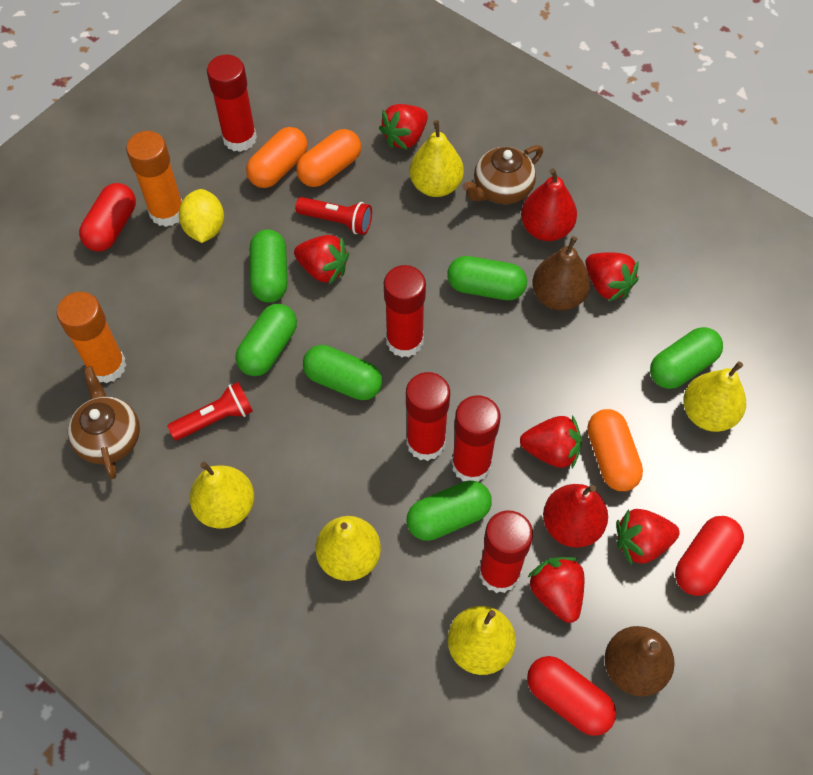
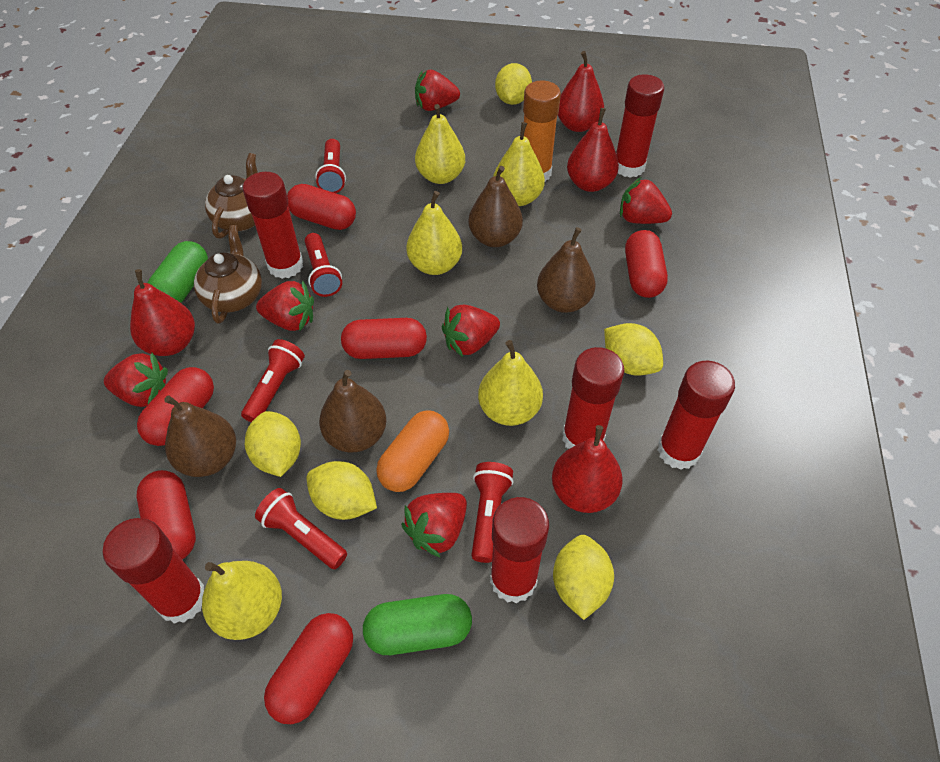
brown pear: [532,236,591,310] [604,626,675,696] = 2 -> [164,396,236,477] [319,370,386,453] [468,166,523,247] [537,227,596,313] = 4
green capsule: [236,304,297,376] [250,229,287,302] [303,345,382,400] [406,481,492,541] [447,256,527,300] [650,327,723,389] = 6 -> [148,241,208,303] [363,594,472,655] = 2
orange capsule: [246,127,308,188] [296,129,361,187] [587,409,643,491] = 3 -> [376,411,449,492] = 1
orange glue stick: [57,292,126,383] [126,131,182,227] = 2 -> [523,80,561,182] = 1
red capsule: [79,183,136,251] [527,656,616,736] [675,516,744,596] = 3 -> [137,367,214,446] [137,470,196,559] [264,613,353,724] [287,184,356,230] [341,318,427,359] [625,230,668,298] = 6
red flashlight: [167,382,253,440] [295,197,372,235] = 2 -> [241,339,305,422] [255,488,347,569] [305,233,342,297] [315,139,346,193] [471,462,514,563] = 5
red glue stick: [207,54,257,152] [384,265,426,358] [406,372,450,461] [451,395,501,482] [479,510,533,593] = 5 -> [103,518,204,624] [243,172,303,279] [490,497,549,603] [562,347,624,449] [616,74,664,178] [657,361,735,470] = 6
red pear: [521,168,577,241] [543,484,608,548] = 2 -> [130,269,195,356] [552,425,623,513] [558,51,604,132] [567,108,619,192] = 4
yellow lemon: [179,189,224,243] = 1 -> [245,411,301,477] [307,461,377,520] [495,63,532,105] [553,535,614,620] [604,323,663,376] = 5

